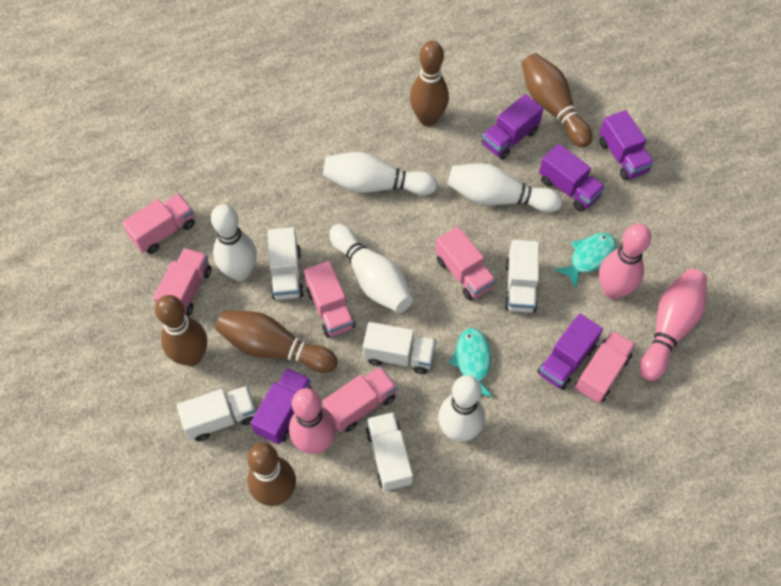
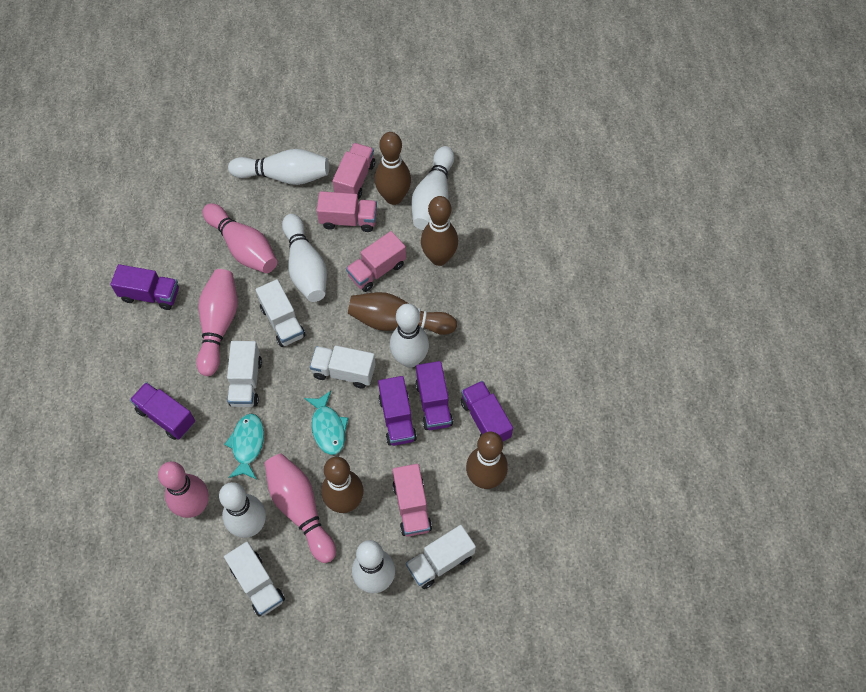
pink bowling pin: [289,388,336,454] [599,224,651,299] [640,269,707,381] = 3 -> [158,461,209,518] [196,269,237,376] [203,204,277,273] [264,453,336,563] = 4
pink truck: [122,193,195,254] [153,248,212,316] [304,261,355,337] [322,366,397,432] [436,226,496,300] [575,331,636,403] = 6 -> [317,191,377,232] [332,143,375,199] [346,231,406,292] [392,464,432,537] = 4
white bowling pin: [211,204,257,281] [323,152,438,195] [329,224,413,313] [438,375,485,442] [448,163,563,213] = 5 -> [219,482,266,538] [228,149,329,185] [282,214,327,302] [352,540,395,593] [390,303,429,368] [411,146,454,230] = 6

